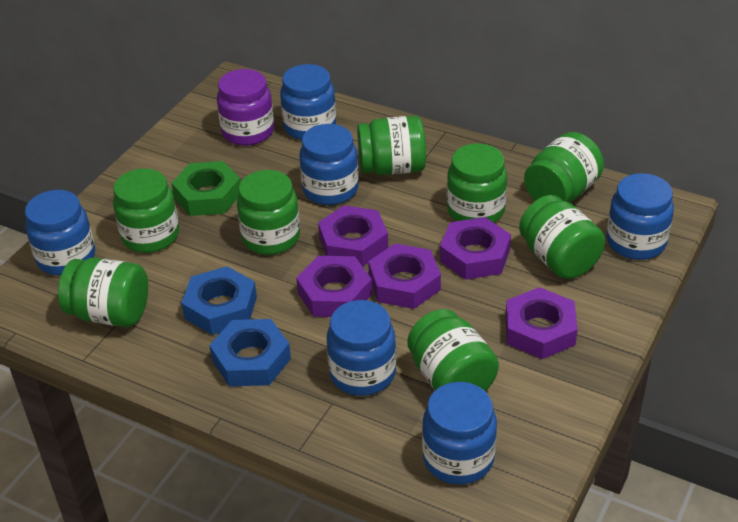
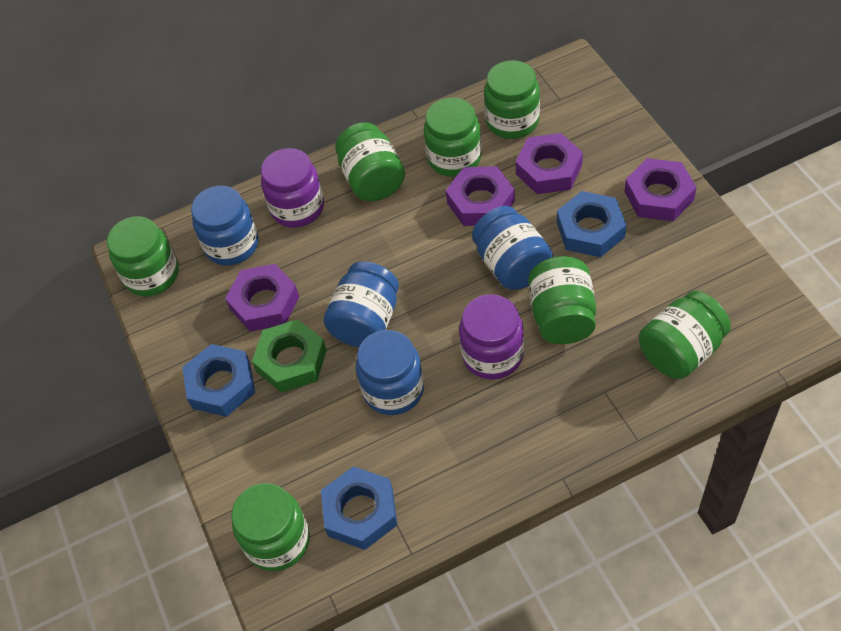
blue jar: [25,190,95,276] [280,64,336,140] [299,124,359,205] [327,300,396,396] [422,382,497,485] [607,173,674,260] = 6 -> [191,186,259,265] [324,261,399,347] [356,330,424,415] [472,206,553,290] = 4
blue nut: [182,266,257,335] [209,319,291,386] = 2 -> [182,344,255,417] [321,466,397,550] [557,191,626,257] = 3
green jar: [58,258,148,327] [113,168,179,253] [237,170,300,255] [357,116,426,175] [407,309,499,391] [447,144,507,223] [519,195,605,279] [524,132,604,202] = 8 -> [107,216,179,297] [232,483,310,571] [335,122,405,201] [424,98,482,177] [484,60,540,139] [528,256,596,344] [639,291,731,379] = 7
purple jar: [217,69,274,146] = 1 -> [261,148,324,228] [459,294,524,380] = 2
purple nut: [296,256,372,317] [318,206,388,266] [368,243,441,309] [440,217,511,280] [506,287,578,359] = 5 -> [225,264,299,332] [446,166,515,226] [516,133,583,194] [625,158,697,221] = 4

